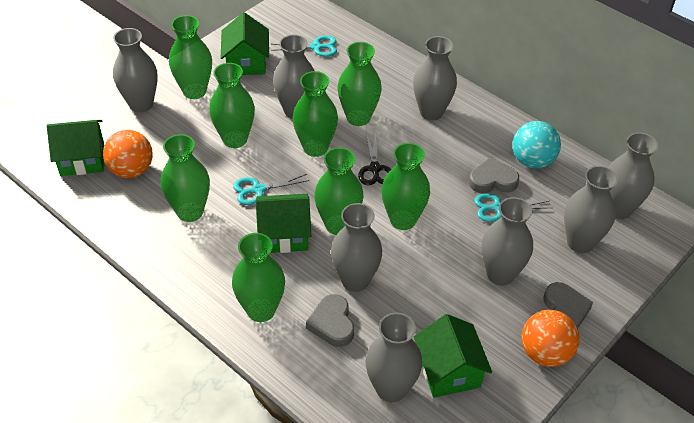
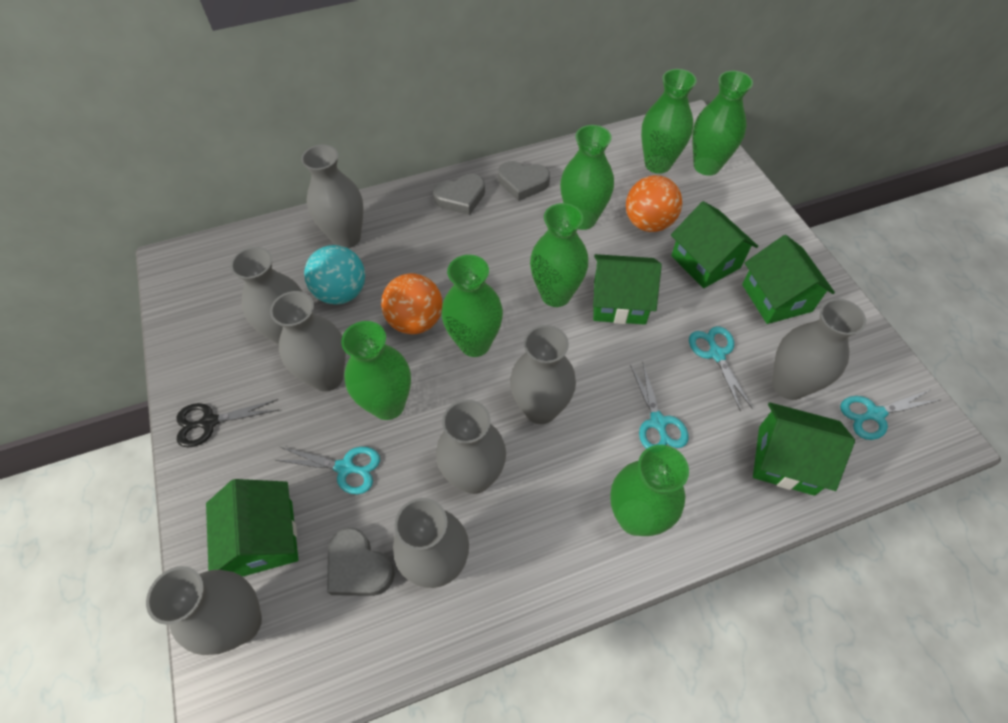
green house: [47,120,104,176] [221,12,269,75] [256,194,311,253] [414,314,492,398] = 4 -> [206,479,298,577] [593,254,662,325] [671,201,758,288] [742,235,835,324] [753,402,855,496] = 5
green vase: [161,134,210,222] [169,15,212,99] [209,63,255,148] [232,233,285,322] [292,71,338,157] [314,147,364,235] [338,42,382,126] [381,143,430,230] = 8 -> [341,321,411,420] [442,255,503,357] [530,203,588,307] [560,125,614,230] [610,445,689,536] [641,69,696,174] [692,71,753,176] = 7
turquoise scissors: [233,174,310,205] [271,36,337,57] [474,193,552,222] = 3 -> [275,447,380,494] [630,363,689,449] [689,326,753,411] [840,390,940,440] = 4

